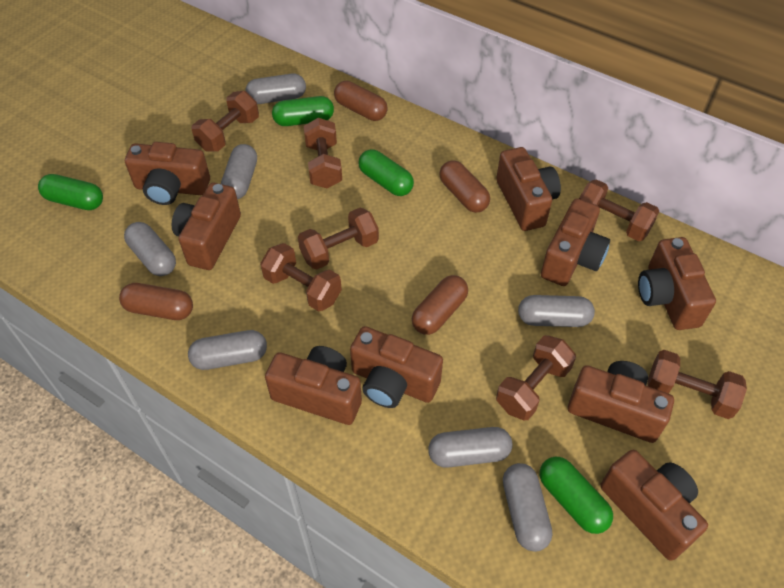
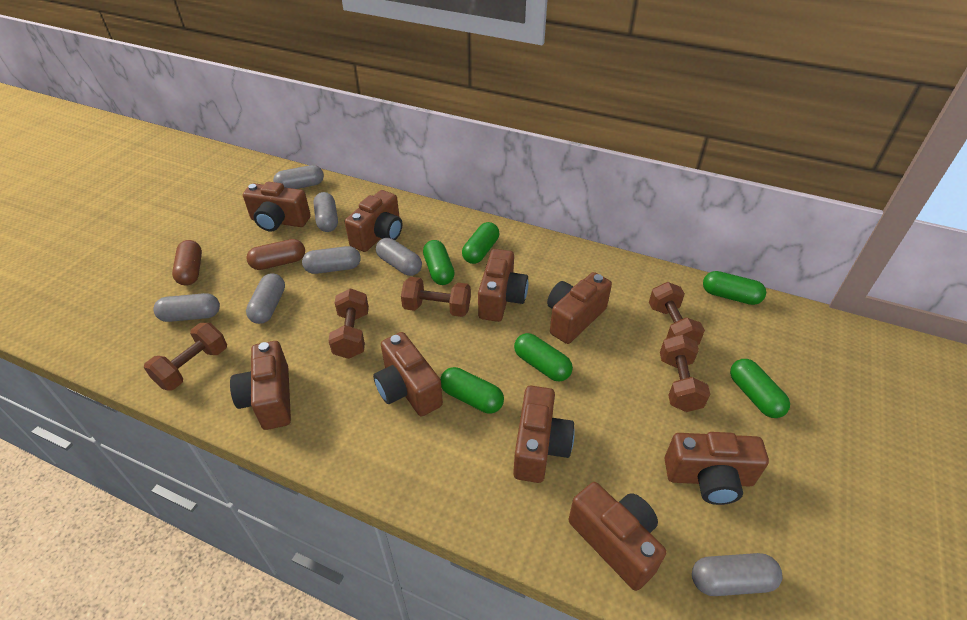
brown capsule: [119,283,193,320] [334,81,388,121] [412,275,468,335] [439,160,490,213] = 4 -> [172,240,202,286] [246,239,305,270] = 2
brown dumbbell: [192,91,259,151] [260,243,342,311] [298,208,379,270] [304,118,342,188] [496,335,576,420] [579,179,659,241] [647,350,747,419] = 7 -> [144,323,227,391] [328,288,369,359] [401,277,471,317] [649,282,705,345] [660,334,710,412] = 5
green capsule: [38,174,103,210] [272,96,334,126] [359,149,414,196] [540,457,613,534] = 4 -> [423,240,455,285] [440,367,504,414] [462,222,499,264] [514,333,573,381] [703,271,766,305] [730,359,790,418] = 6

